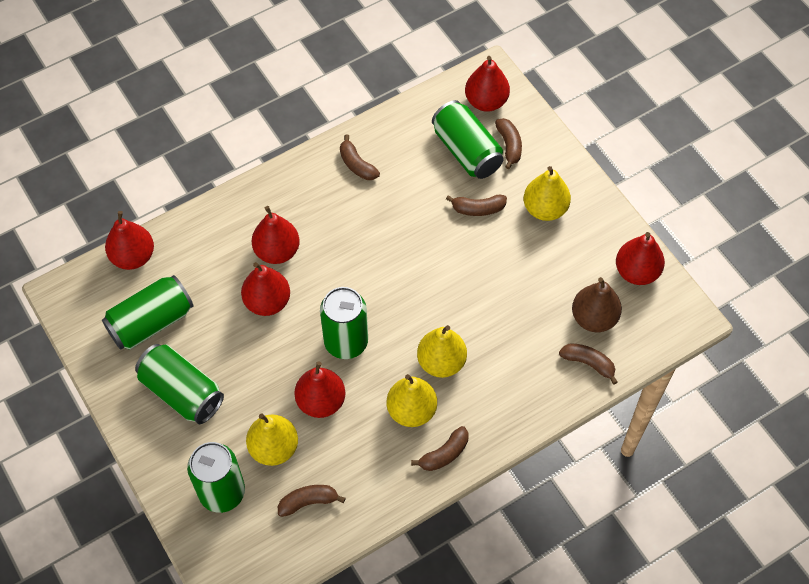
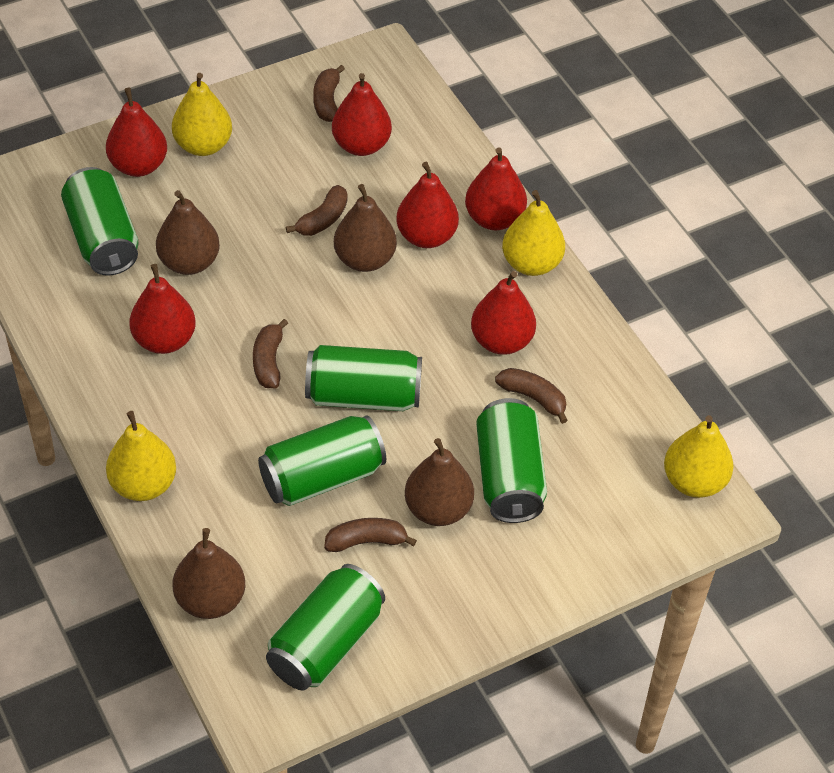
brown banana: [278,485,346,517] [340,134,380,180] [411,426,468,471] [446,195,507,216] [495,118,522,169] [559,343,618,385] = 6 -> [253,319,288,388] [286,185,348,236] [313,65,345,122] [324,518,417,552] [495,368,568,424] = 5
brown pear: [572,277,622,332] = 1 -> [156,190,220,275] [173,528,245,619] [334,184,397,272] [405,438,474,526] = 4

